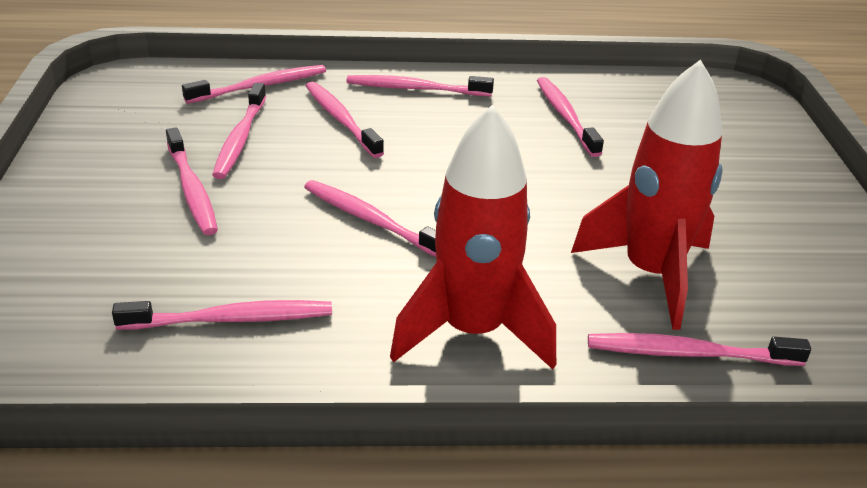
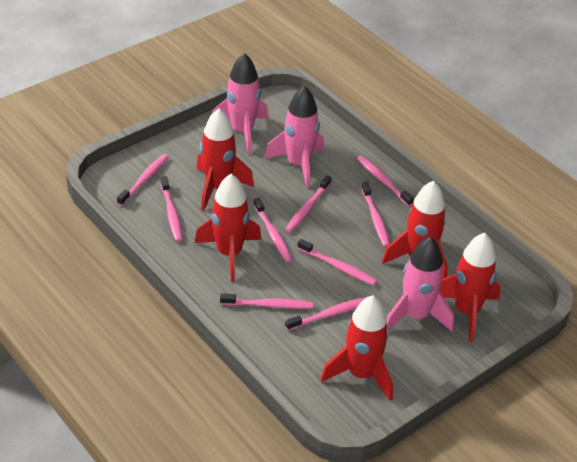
pink rocket: none = 0 -> [211,53,268,154] [265,86,324,188] [387,237,454,332] = 3
red rocket: [390,104,556,369] [571,59,723,330] = 2 -> [195,174,261,282] [197,108,254,211] [320,295,393,401] [382,181,448,279] [440,233,501,342] = 5

